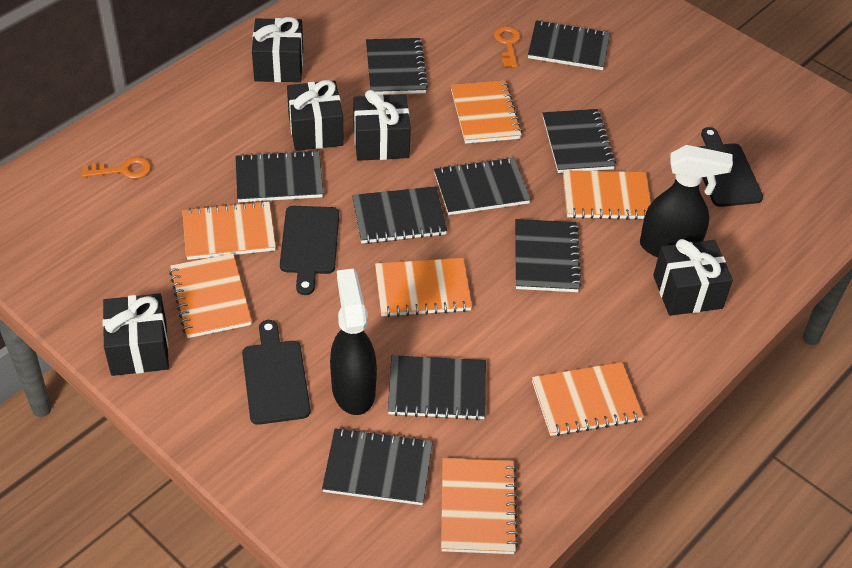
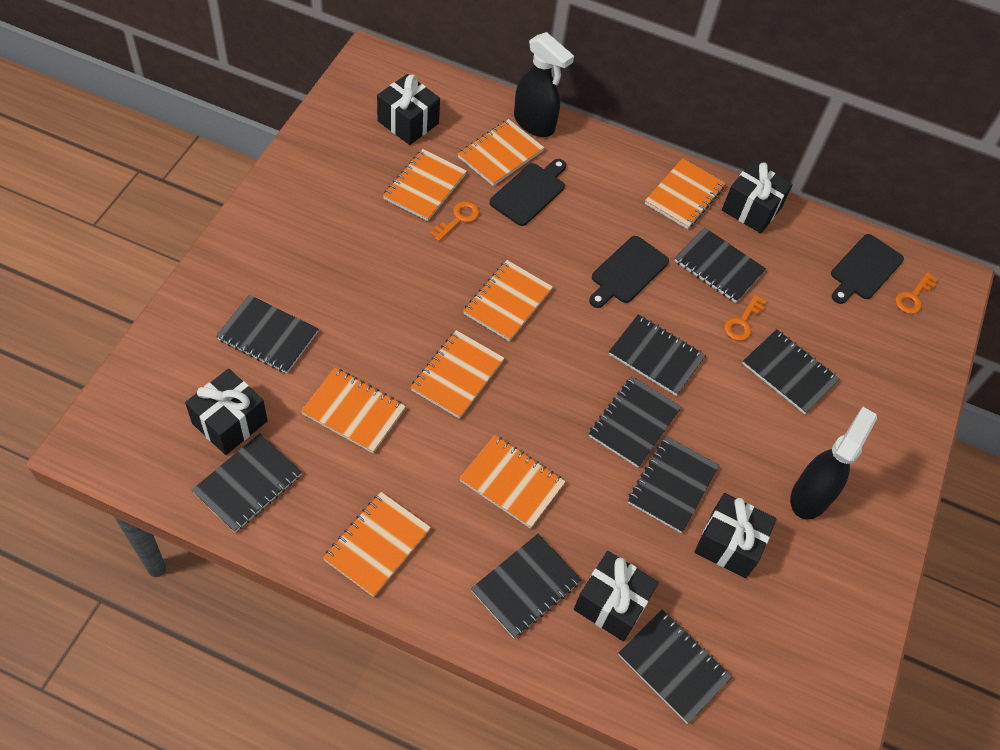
orange key: [82,157,151,179] [494,26,520,67] = 2 -> [430,201,480,241] [724,294,766,341] [895,272,938,314] = 3
orange notebook: [169,253,252,338] [182,201,276,260] [375,258,472,317] [441,458,518,554] [451,81,522,144] [532,362,644,436] [563,170,651,220] = 7 -> [301,368,406,453] [323,492,431,597] [383,149,467,221] [410,330,504,419] [458,119,544,186] [459,435,566,529] [463,260,553,341] [645,158,726,229] = 8

